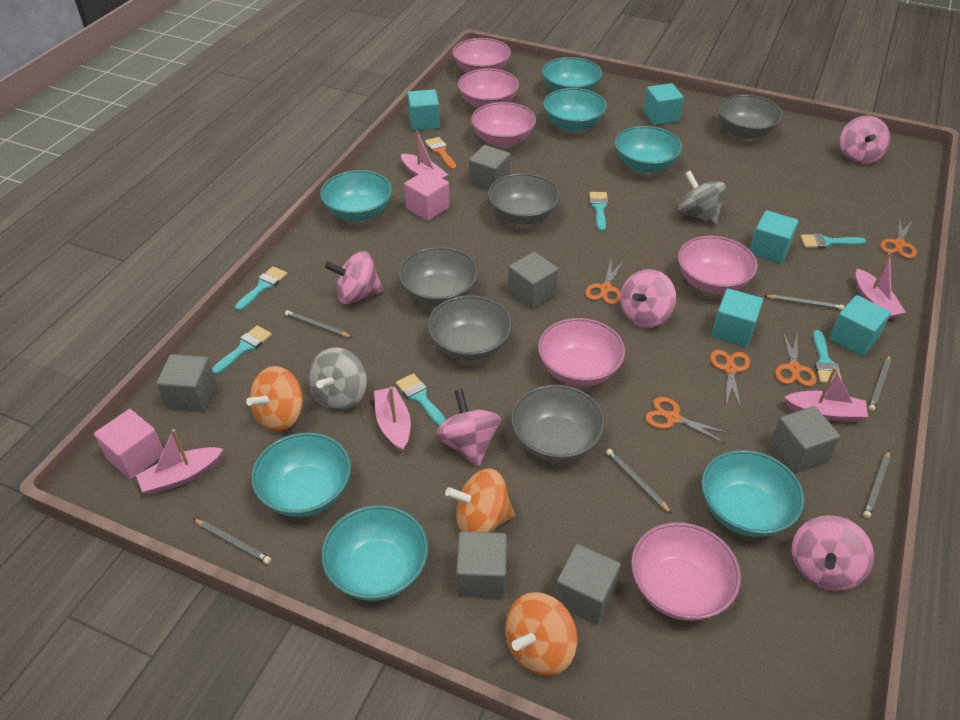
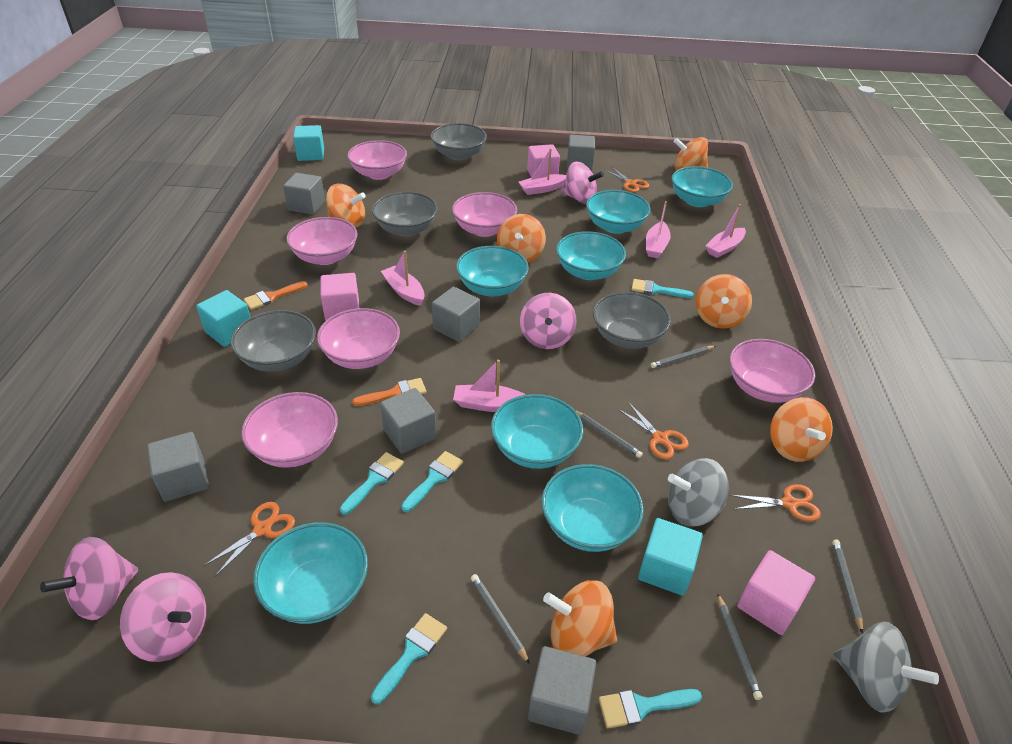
grey bowl: [399,247,478,306] [427,295,512,361] [488,173,560,225] [511,385,605,462] [718,95,783,139] = 5 -> [231,310,316,372] [372,192,438,237] [431,123,487,160] [593,292,671,349] = 4
grey pencil: [193,519,271,564] [285,310,353,338] [606,449,672,514] [764,295,844,310] [863,450,890,518] [868,355,891,411] = 6 -> [471,574,530,664] [575,410,643,458] [651,346,715,368] [717,593,762,700] [832,540,863,634] = 5
orange brush: [425,137,457,170] = 1 -> [244,281,307,310] [352,378,427,406] = 2
orange scissors: [585,260,624,305] [645,397,729,443] [710,350,750,409] [775,332,817,387] [880,217,917,259] = 5 -> [203,502,295,577] [605,167,649,192] [618,402,689,459] [730,484,821,521] = 4
orange spinning top: [246,366,303,432] [445,469,515,533] [505,592,577,676] = 3 -> [326,184,366,228] [497,214,546,262] [543,580,617,656] [673,137,708,170] [696,274,752,329] [770,397,833,462] = 6
pink cube: [94,409,164,480] [404,170,450,221] = 2 -> [321,273,359,321] [527,144,560,178] [737,550,815,635] = 3
pink spinning top: [325,251,384,304] [435,389,501,467] [620,269,676,328] [792,515,874,591] [840,116,890,165] = 5 -> [40,537,138,620] [120,572,206,662] [520,293,576,349] [561,162,604,204] = 4
turquoise brush: [212,325,272,375] [235,266,288,311] [396,373,446,426] [589,192,609,231] [800,233,866,249] [813,330,842,384] = 6 -> [340,452,404,515] [371,613,447,705] [401,451,463,512] [599,689,702,728] [631,279,694,298] = 5
turquoise cube: [408,89,440,131] [643,83,684,125] [711,289,763,347] [750,210,798,264] [829,295,891,356] = 5 -> [196,290,250,347] [293,125,324,161] [638,518,703,596] = 3

